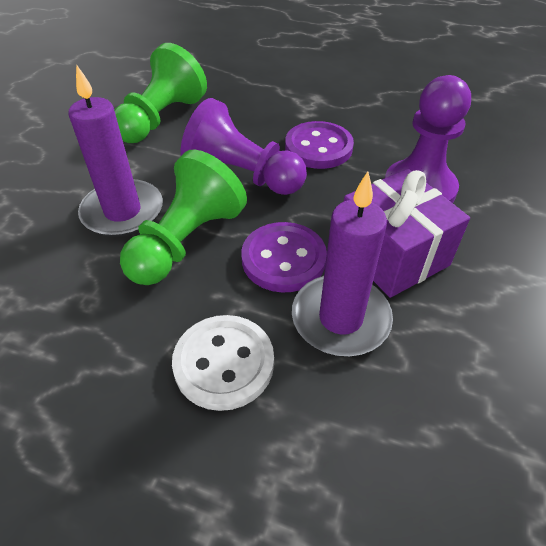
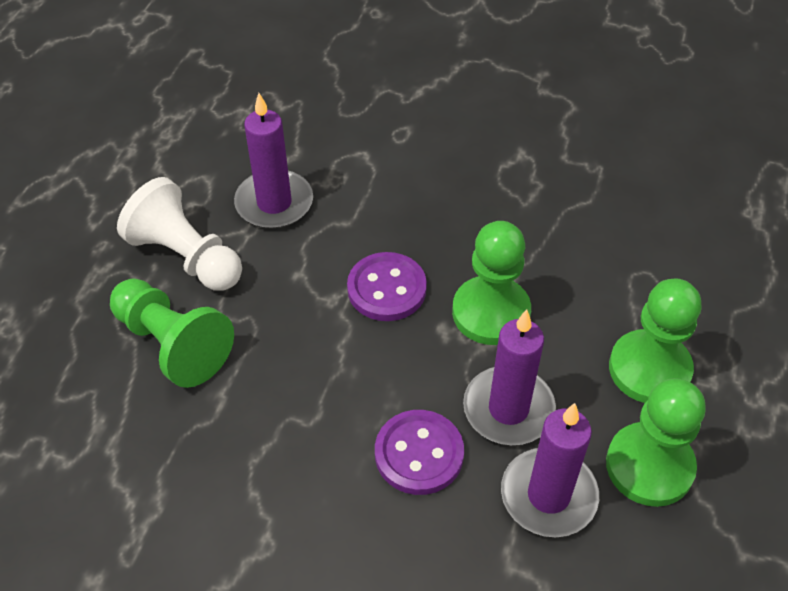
green pawn: [114,43,207,143] [120,150,247,285] = 2 -> [110,279,234,388] [452,221,531,345] [606,378,706,507] [609,279,702,403] = 4
purple candle: [68,64,163,237] [292,171,393,356] = 2 -> [234,93,313,229] [463,309,556,445] [501,403,599,537] = 3
purple gift: [344,169,470,298] = 1 -> none = 0
purple pawn: [181,98,307,195] [385,75,471,203] = 2 -> none = 0
white button: [172,315,274,411] = 1 -> none = 0
white pawn: none = 0 -> [117,177,242,291] = 1

